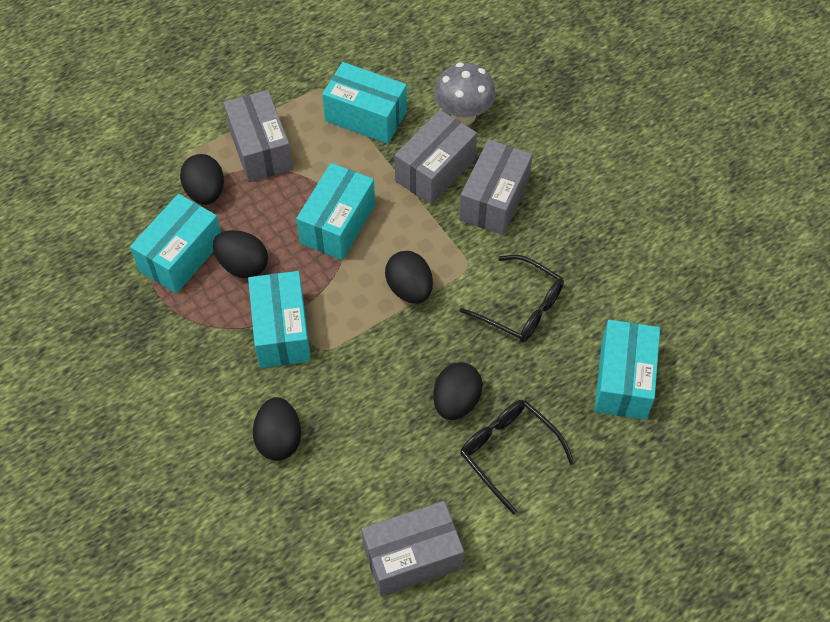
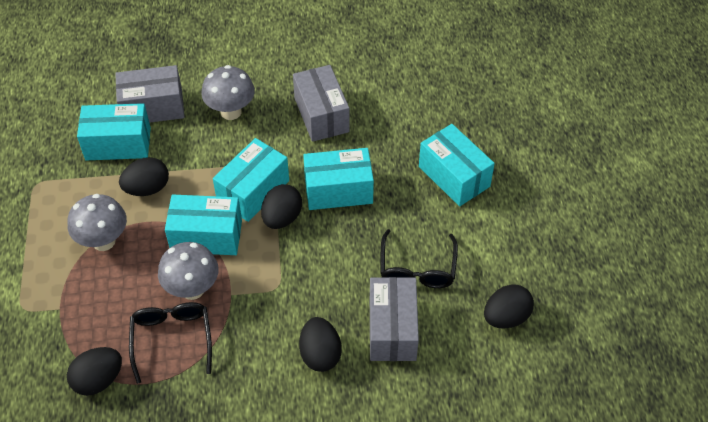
grey box: [224,90,293,182] [361,501,464,596] [395,110,477,205] [459,139,533,235] = 4 -> [115,65,185,123] [293,65,350,142] [370,277,419,361] = 3
grey mushroom: [434,63,496,125] = 1 -> [67,194,127,251] [158,242,219,300] [201,65,255,120] = 3

